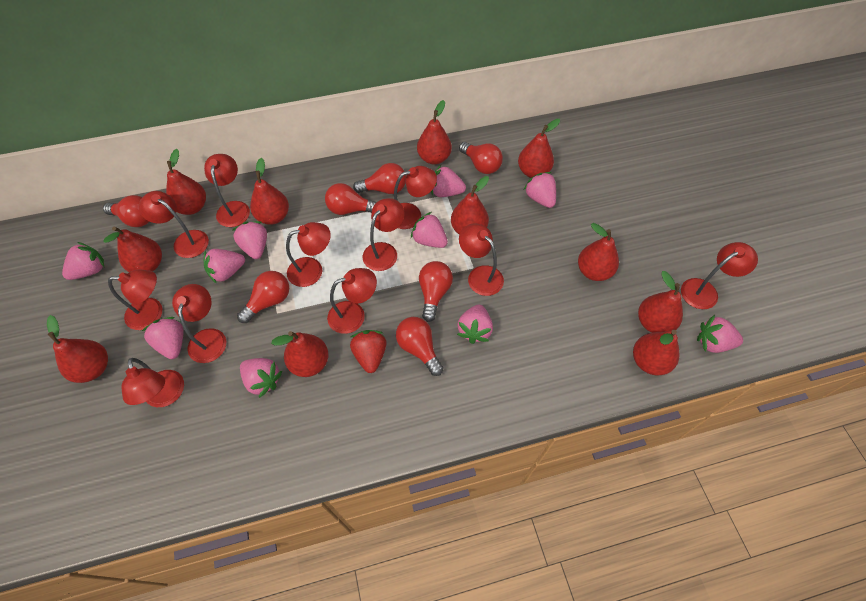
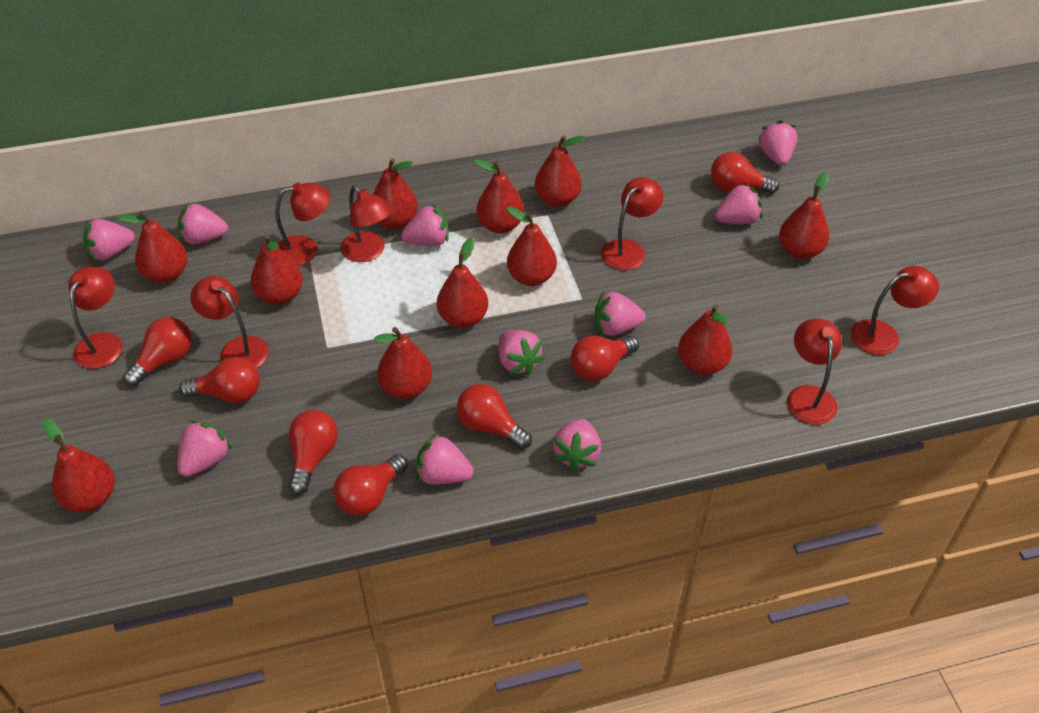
red lamp: [108,270,162,330] [121,358,184,407] [139,191,209,258] [172,284,226,363] [204,154,250,227] [286,222,331,287] [327,268,377,334] [363,198,404,271] [394,166,437,229] [459,224,504,296] [681,242,758,309] = 11 -> [68,267,123,369] [190,276,269,368] [275,182,330,266] [340,185,392,262] [601,177,663,270] [787,318,842,425] [851,266,939,355] = 7
red strawberry: [350,330,387,373] = 1 -> none = 0

